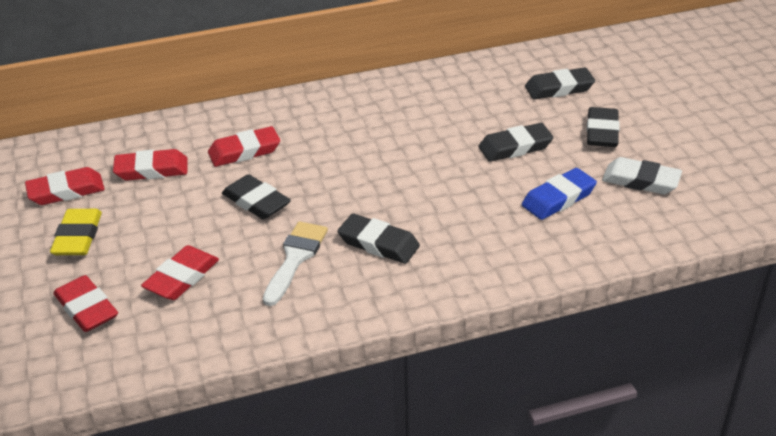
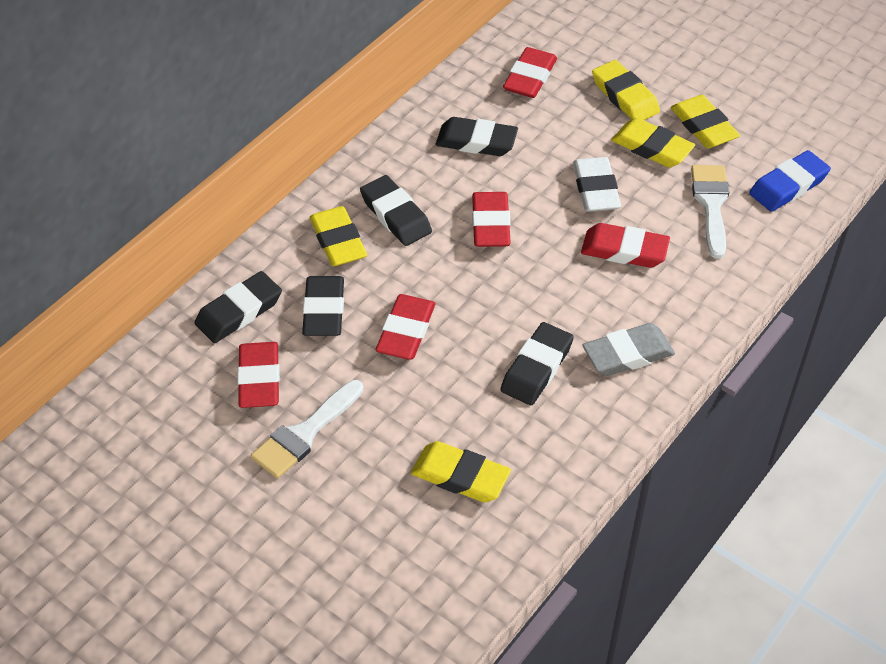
grey eraser: none = 0 -> [582,323,675,376] = 1
white brush: [263,221,328,306] = 1 -> [251,380,363,479] [691,165,729,259] = 2
yellow eraser: [50,209,102,255] = 1 -> [310,206,367,266] [411,441,511,502] [592,60,660,120] [611,118,695,168] [670,95,740,148] = 5

